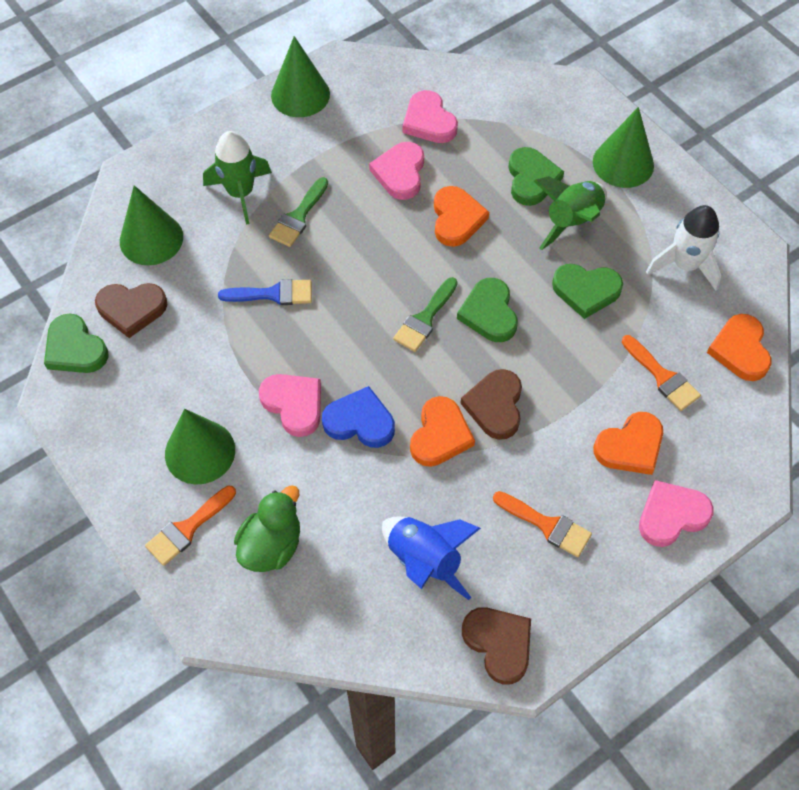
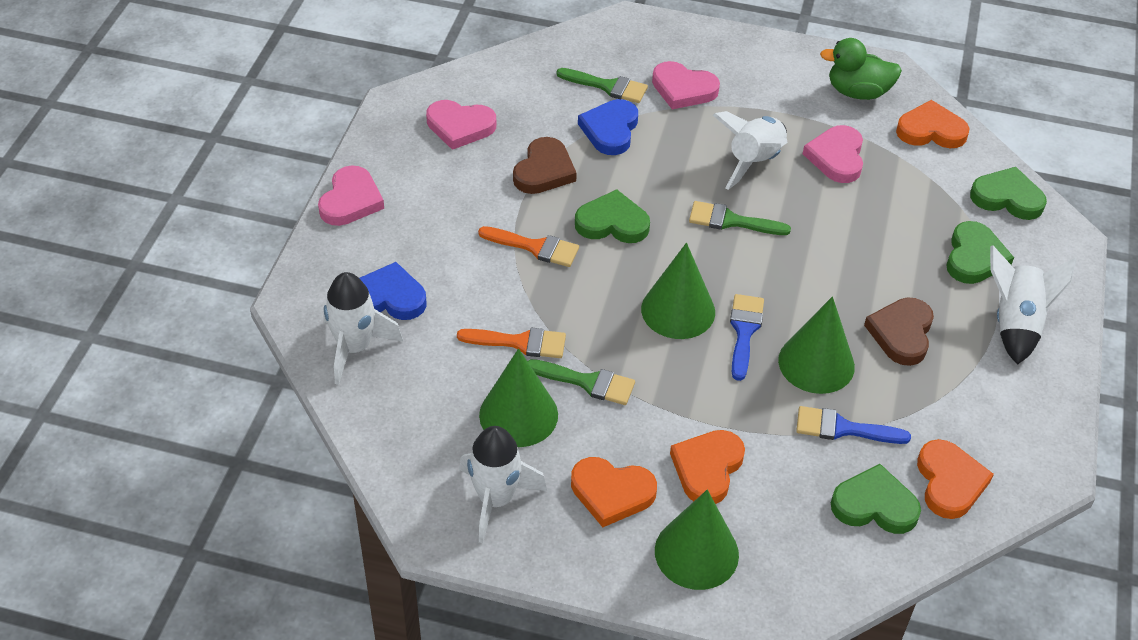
blue brush: [218,279,312,305] = 1 -> [730,294,764,381] [796,406,911,444] = 2
blue heart: [322,386,395,448] = 1 -> [359,262,426,320] [578,99,638,155] = 2
blue rocket: [382,517,481,600] = 1 -> none = 0
brown heart: [95,283,167,338] [460,369,522,440] [462,607,531,685] = 3 -> [513,137,577,194] [864,297,934,366] = 2
green brush: [269,177,328,247] [393,277,458,352] = 2 -> [528,359,635,405] [556,68,648,103] [689,201,791,235] = 3
green rocket: [203,131,272,225] [534,176,607,250] = 2 -> none = 0
orange brush: [145,485,236,566] [493,491,592,557] [622,335,701,411] = 3 -> [457,328,566,358] [478,226,579,267] = 2
white rocket: [646,205,721,291] = 1 -> [323,272,403,385] [459,426,547,543] [713,111,788,190] [990,246,1077,365] = 4

